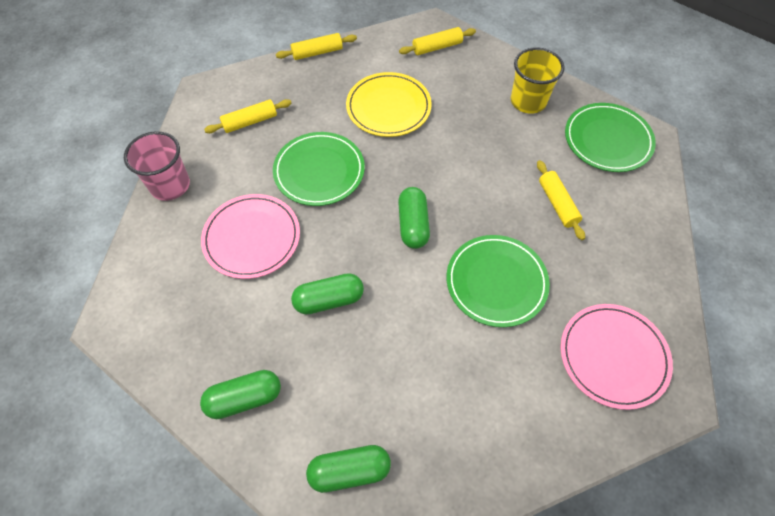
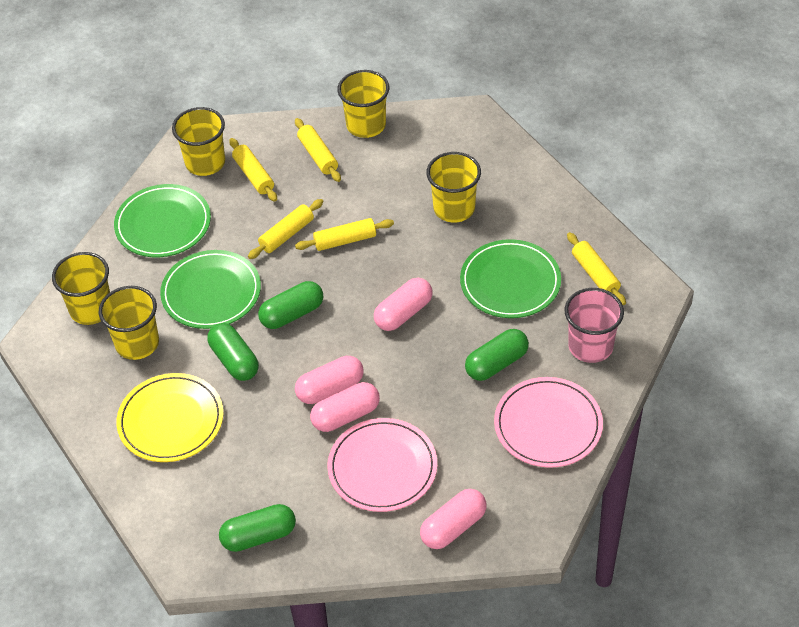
pink capsule: none = 0 -> [295,356,363,404] [310,382,380,432] [374,278,433,331] [420,489,487,549] = 4
yellow cup: [511,47,565,114] = 1 -> [52,252,110,325] [99,286,159,360] [172,107,225,176] [337,70,389,138] [426,152,481,222] = 5
yellow rolling pin: [204,99,291,133] [276,33,357,60] [399,27,476,55] [537,160,585,240] = 4 -> [229,138,277,202] [248,199,323,259] [295,118,341,182] [295,218,394,251] [567,232,626,305] = 5

